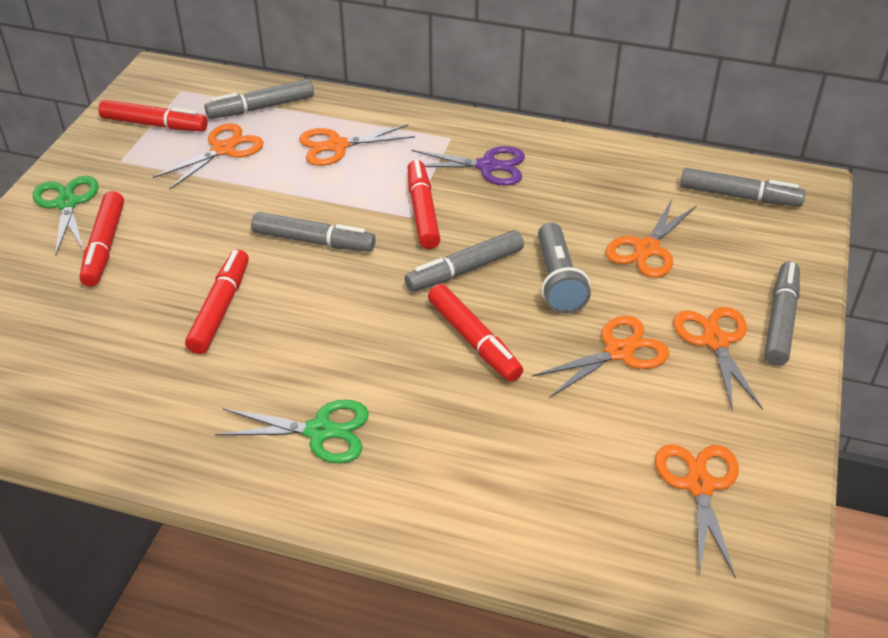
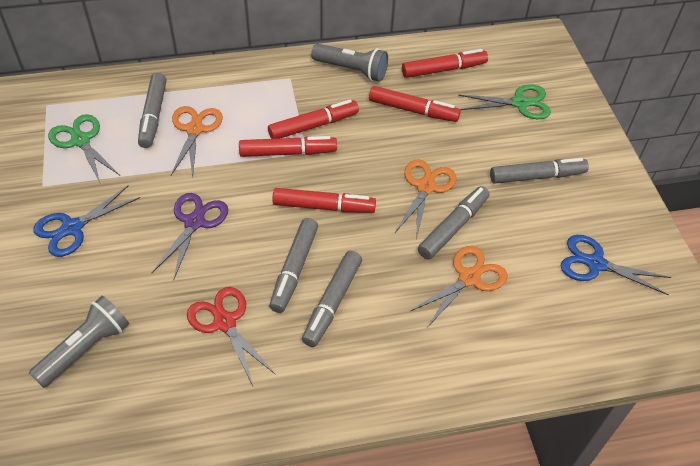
blue scissors: none = 0 -> [34,185,140,257] [561,235,671,295] = 2
grey flashlight: [538,222,591,314] = 1 -> [29,296,129,388] [311,44,388,82] = 2
orange scissors: [153,123,264,190] [299,124,415,166] [532,316,669,398] [606,199,697,278] [655,444,739,579] [673,307,763,412] = 6 -> [171,106,223,178] [395,159,457,241] [409,246,507,328] = 3
red scissors: none = 0 -> [187,287,276,386] = 1

